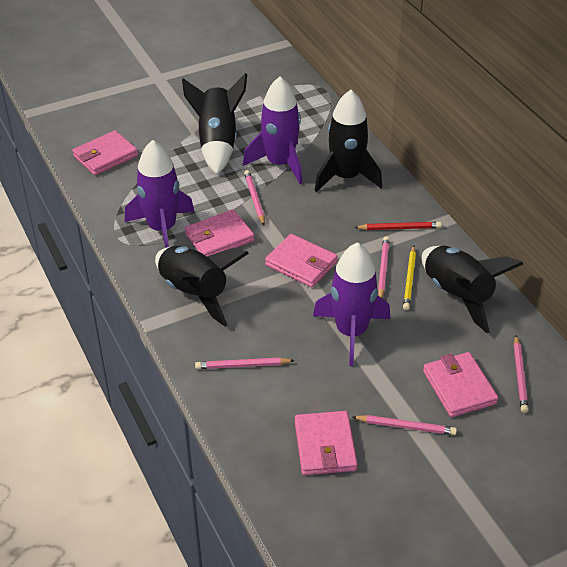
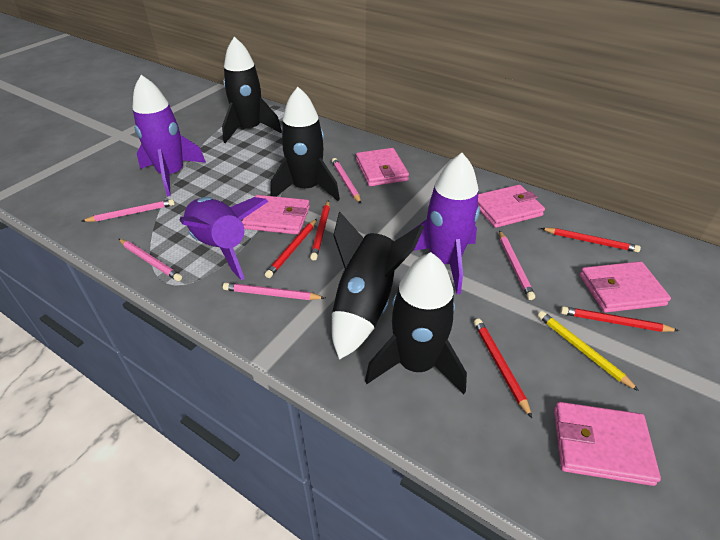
red pencil: [354,222,442,230] = 1 -> [265,219,317,278] [310,200,330,260] [474,319,532,418] [541,228,641,252] [560,306,679,332] = 5

